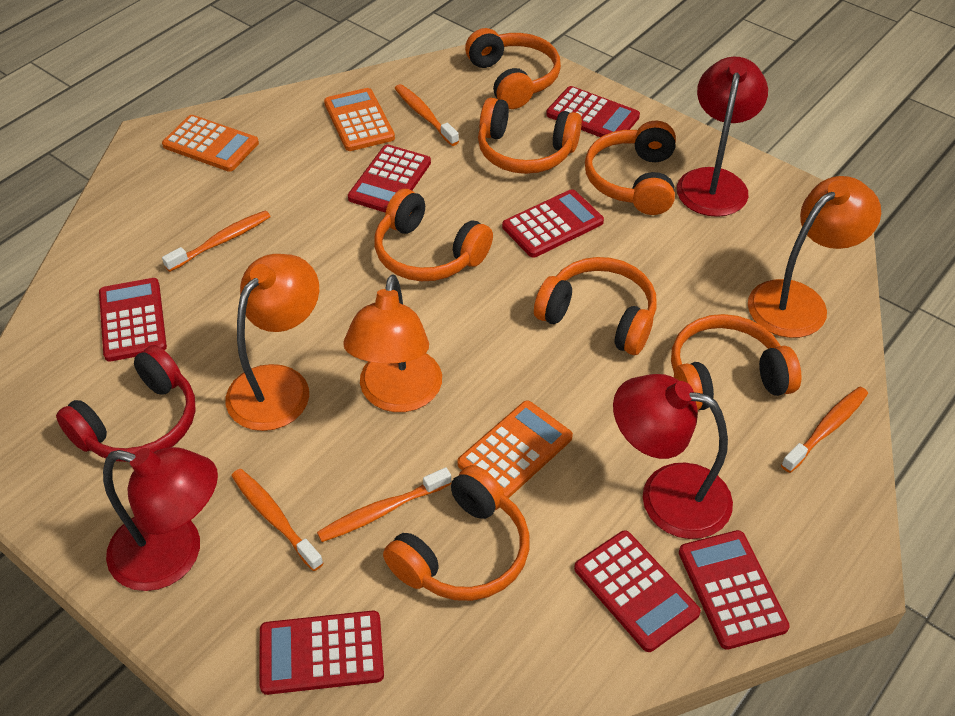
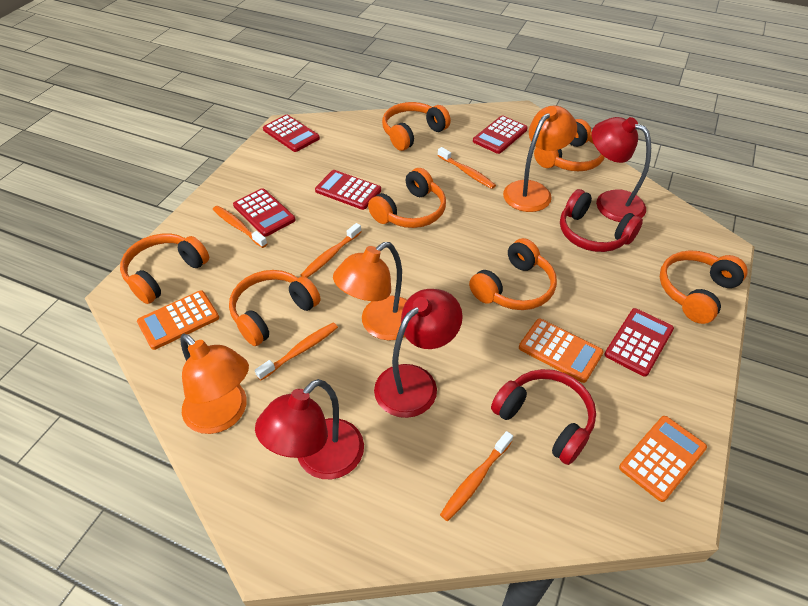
red calculator: [99,278,167,362] [259,610,384,695] [348,144,431,213] [502,189,604,258] [546,86,640,137] [574,531,701,652] [679,530,790,650] = 7 -> [233,188,295,237] [263,115,320,152] [315,170,381,210] [473,116,528,154] [605,308,674,377] = 5
red headphones: [56,345,196,462] = 1 -> [491,369,596,465] [560,189,643,252] = 2

